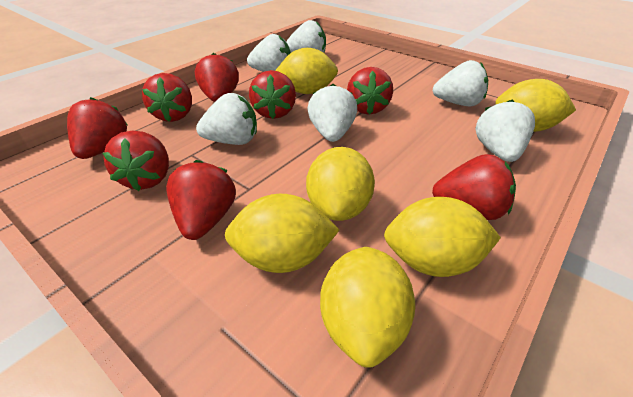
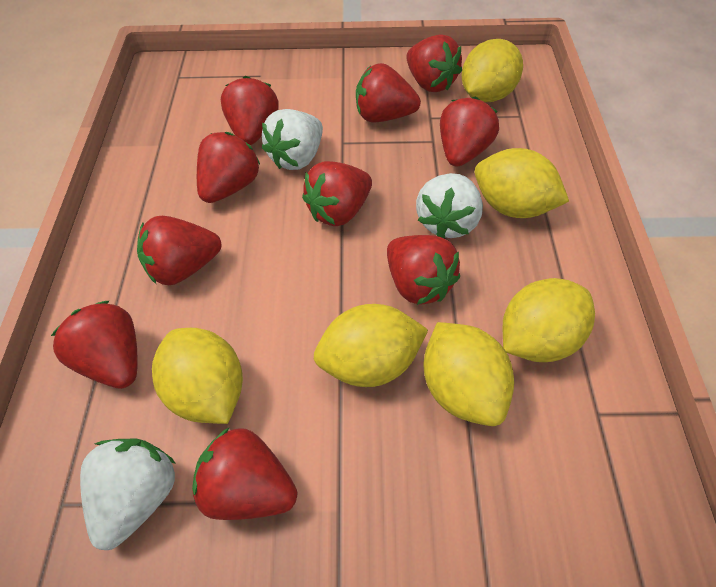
red strawberry: [67,97,128,159] [103,131,169,191] [142,73,192,122] [166,160,236,240] [195,53,239,102] [249,70,296,119] [347,67,393,115] [432,154,516,220] = 8 -> [51,301,138,389] [137,216,222,285] [192,428,297,520] [197,132,260,203] [221,76,279,145] [302,161,372,226] [356,63,421,122] [387,235,460,305] [406,34,462,92] [440,96,499,167] = 10
white strawberry: [196,93,257,145] [247,34,291,72] [286,20,326,53] [308,84,357,142] [433,60,488,107] [475,99,535,162] = 6 -> [80,439,176,550] [262,109,323,170] [416,173,483,238] = 3

